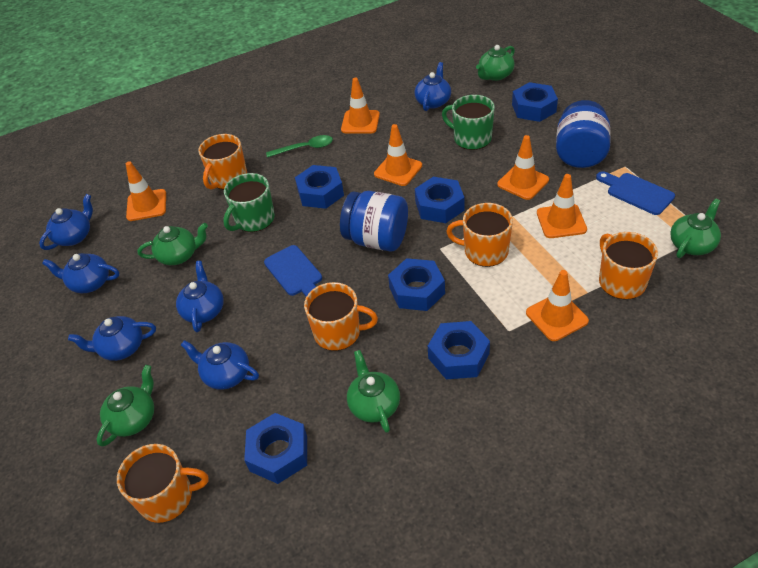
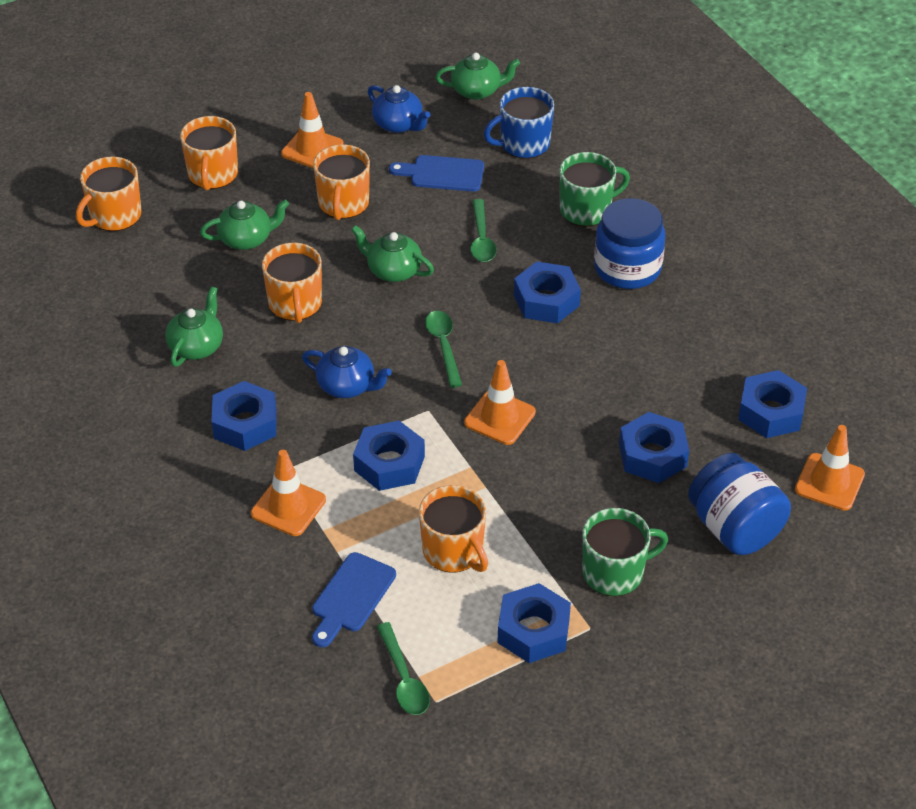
blue mug: none = 0 -> [484,87,554,159] = 1
blue teapot: [39,194,93,250] [42,253,119,293] [68,316,156,361] [176,261,224,332] [181,340,259,389] [415,62,451,111] = 6 -> [302,346,392,398] [368,85,430,133] = 2
green spoon: [266,135,333,158] = 1 -> [377,622,430,715] [425,311,462,388] [470,199,497,262] = 3
green teapot: [96,365,154,447] [138,223,208,265] [347,350,400,433] [476,45,515,81] [670,198,721,258] = 5 -> [165,286,223,367] [200,199,289,250] [351,225,434,282] [435,53,520,100] = 4
orange traffic cone: [126,161,166,221] [341,78,380,134] [374,124,422,186] [497,135,549,200] [526,270,589,341] [537,174,587,238] = 6 -> [251,450,326,536] [281,92,343,168] [464,360,536,445] [795,425,865,511] = 4

